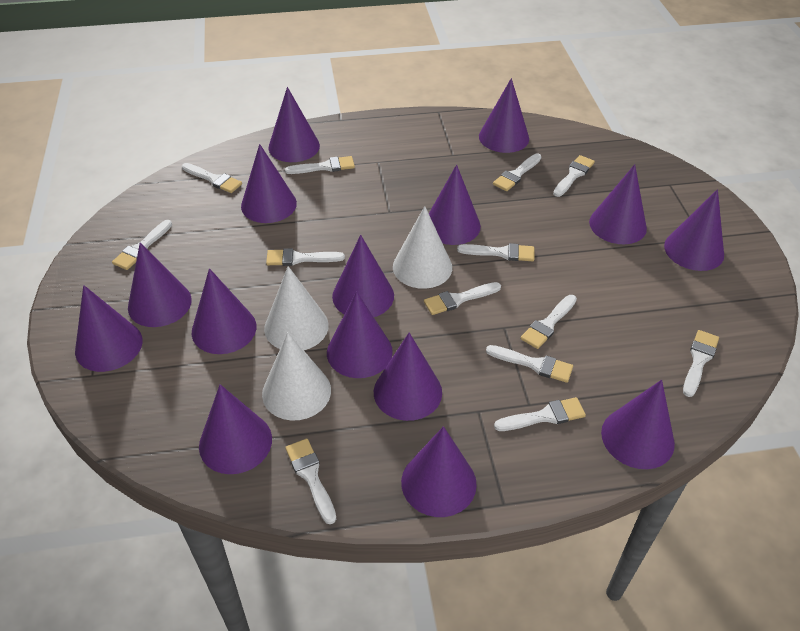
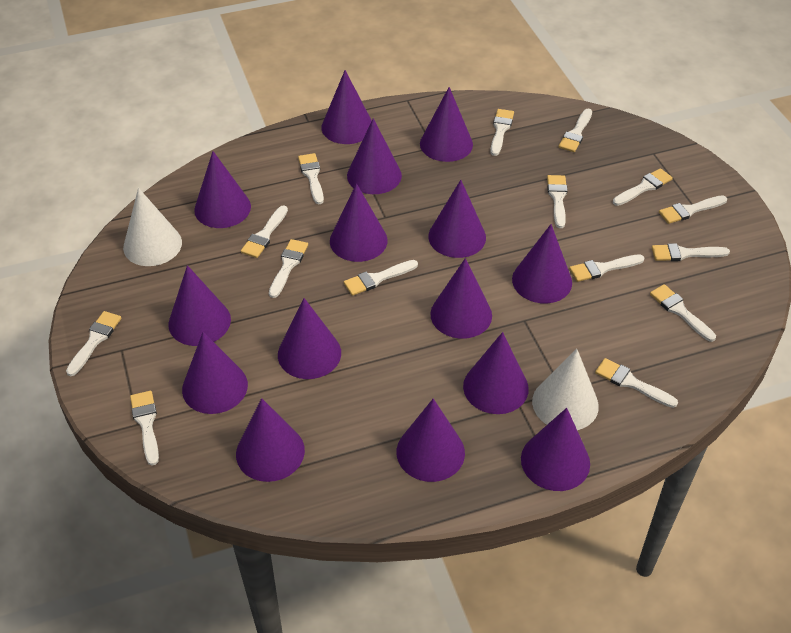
white brush: [112,220,172,270] [182,163,242,193] [266,248,345,266] [285,156,355,174] [285,439,336,524] [424,282,501,315] [457,243,534,261] [486,345,573,383] [493,153,541,191] [494,397,586,431] [521,295,577,349] [553,155,595,197] [683,330,719,397] = 13 -> [66,311,121,376] [130,391,159,466] [241,205,288,258] [269,239,308,298] [298,153,324,204] [344,260,418,296] [490,109,514,156] [547,175,568,228] [558,108,592,152] [569,254,644,282] [595,358,678,408] [613,168,673,206] [650,284,716,342] [652,243,730,261] [659,195,727,224] = 15
white cone: [262,332,331,421] [264,266,329,350] [393,206,452,289] = 3 -> [123,188,182,266] [532,349,599,430] = 2

